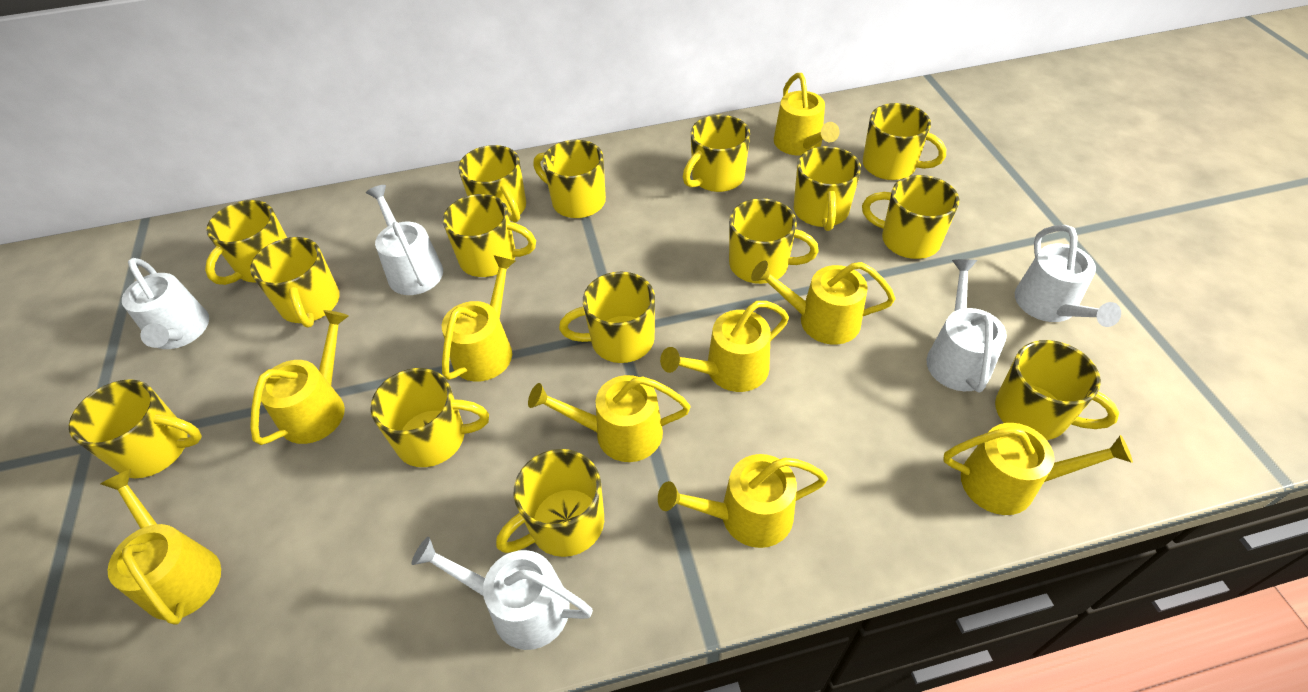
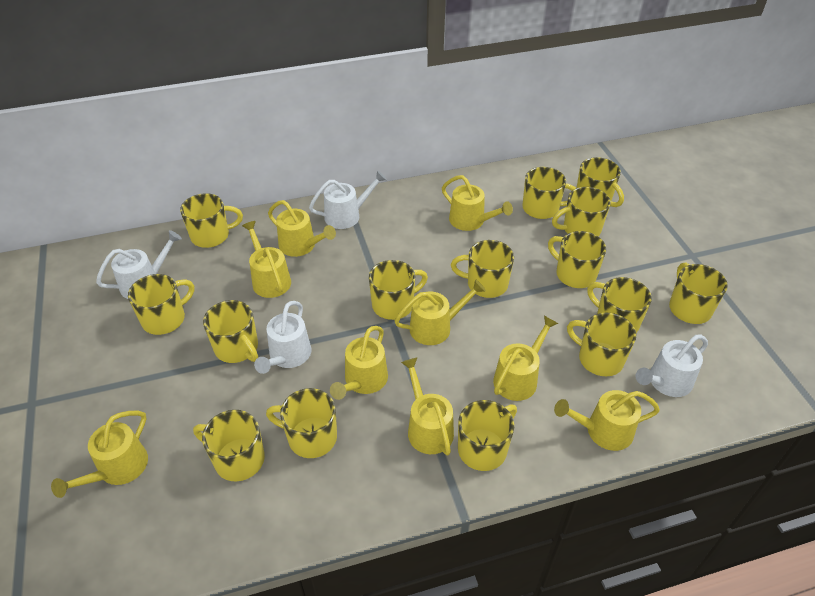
white watering can: [122,258,209,349] [366,185,443,295] [412,537,593,650] [927,259,1007,392] [1015,225,1121,327] = 5 -> [96,230,182,299] [254,301,311,374] [309,170,387,229] [635,334,708,397] = 4

